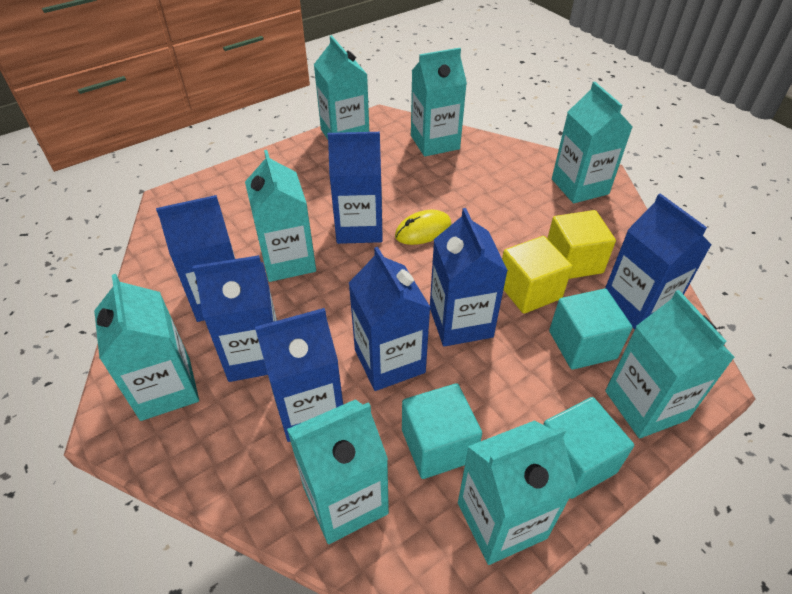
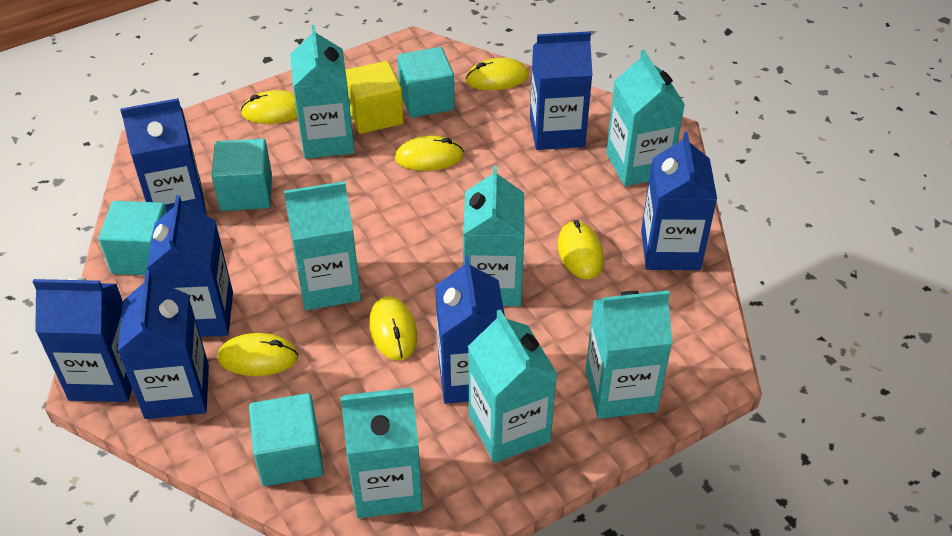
turquoise carton: [94,274,199,421] [245,150,316,282] [287,399,389,544] [314,35,369,139] [411,48,467,157] [458,421,577,565] [552,82,633,203] [605,290,735,438] = 8 -> [284,181,361,310] [290,25,355,159] [341,387,423,518] [463,166,524,306] [468,309,557,463] [585,290,673,419] [606,50,685,186] = 7
turquoise cube: [402,383,482,479] [543,397,634,499] [549,289,632,370] = 3 -> [98,201,167,275] [211,139,272,211] [249,393,324,486] [397,47,455,118] = 4
yellow cube: [502,236,572,314] [547,210,616,279] = 2 -> [346,61,404,134] = 1
yellow mouse: [395,210,451,245] = 1 -> [217,333,299,376] [241,90,298,124] [369,296,417,360] [395,135,464,171] [465,58,529,90] [558,220,604,279] = 6

